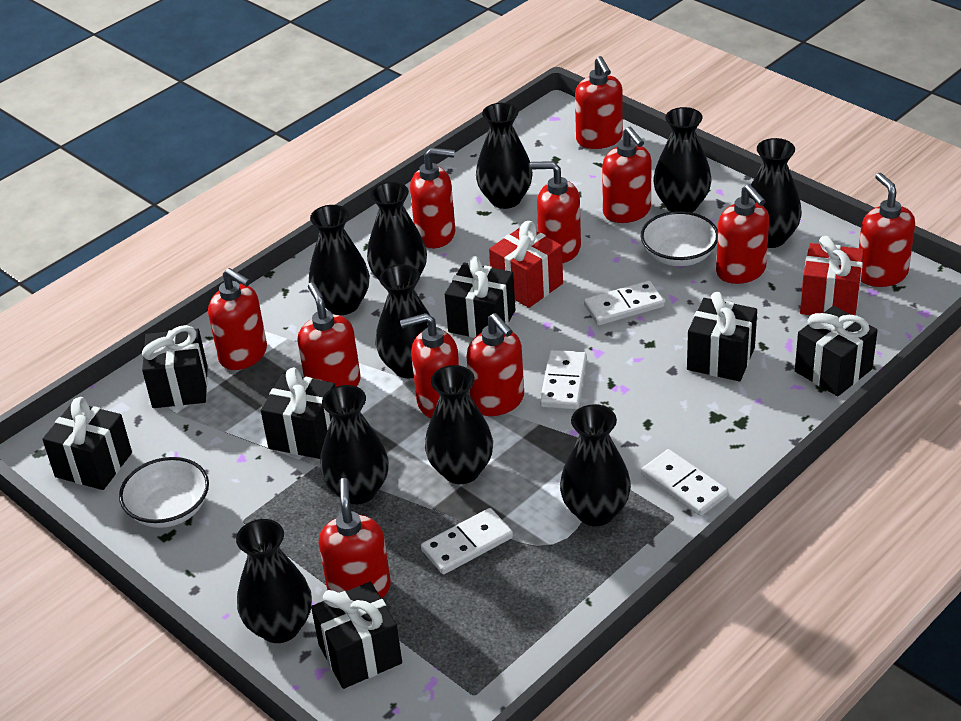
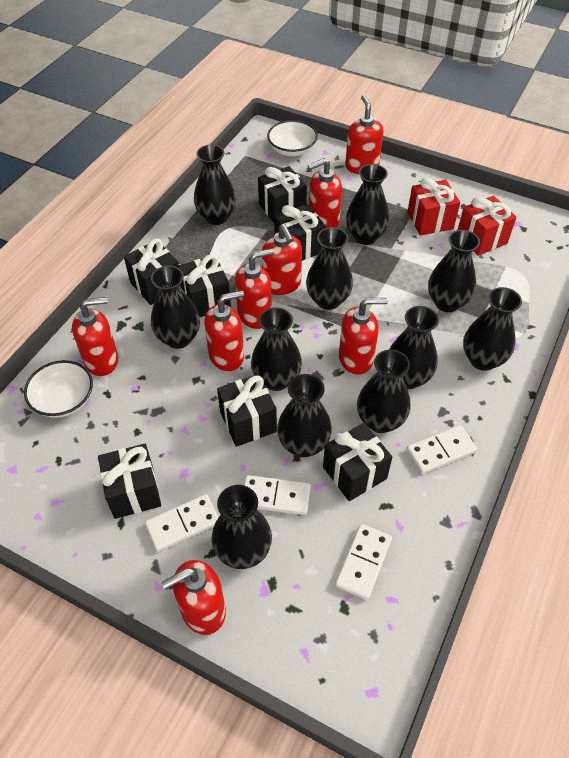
black vase: [236,519,312,643] [309,205,369,315] [320,385,389,504] [367,182,427,280] [376,264,430,378] [425,365,493,484] [476,103,533,209] [560,405,631,526] [653,107,712,212] [749,138,802,248] = 10 -> [151,266,200,349] [194,145,236,225] [211,485,272,569] [251,307,302,391] [277,374,332,457] [306,227,353,310] [346,164,390,245] [357,350,411,433] [389,306,439,389] [428,230,480,312] [463,287,522,371] = 11
red soap dispenser: [208,268,267,370] [298,282,361,387] [318,478,391,599] [400,313,459,418] [410,148,455,248] [467,313,524,416] [529,161,581,263] [575,56,623,149] [602,127,652,223] [716,184,769,284] [859,173,915,287] = 11 -> [72,297,118,376] [162,560,226,635] [204,290,244,371] [235,248,274,329] [262,224,302,295] [308,158,342,228] [339,298,388,375] [345,95,384,174] = 8

